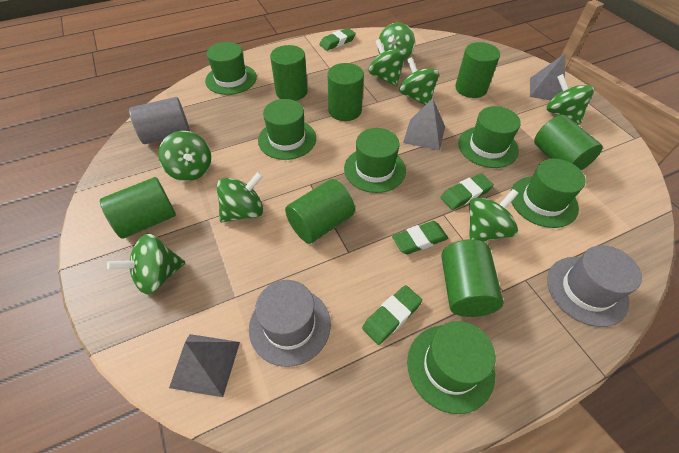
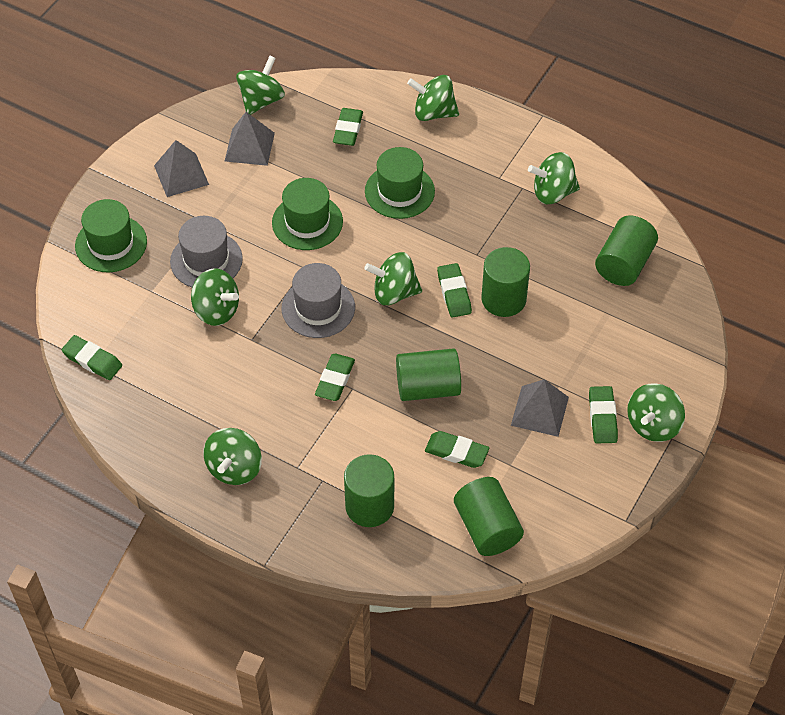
green cylinder: [100,177,176,239] [270,45,308,101] [285,179,355,244] [328,63,364,121] [441,239,504,317] [455,42,500,98] [534,115,603,171] = 7 -> [344,454,394,527] [396,348,461,401] [454,477,524,556] [481,247,530,317] [595,215,658,286] = 5
green eraser: [319,28,356,51] [362,285,422,345] [392,221,448,254] [441,173,494,210] = 4 -> [62,335,122,380] [315,354,355,401] [333,108,363,146] [425,431,489,468] [437,263,472,318] [589,386,618,443] = 6
green hat: [205,42,257,95] [258,99,316,160] [344,128,406,193] [407,321,495,414] [458,106,521,168] [511,159,586,228] = 6 -> [75,199,147,272] [272,178,343,250] [365,147,435,219] = 3
green spinning top: [107,234,186,295] [158,131,211,181] [217,172,263,222] [368,39,406,87] [378,22,415,60] [399,57,439,105] [469,189,519,242] [546,74,594,125] = 8 -> [191,268,239,326] [203,428,262,485] [236,56,285,115] [364,252,422,305] [407,75,459,121] [528,152,580,204] [627,383,685,442] = 7
grey cylinder: [129,97,190,144] = 1 -> none = 0

